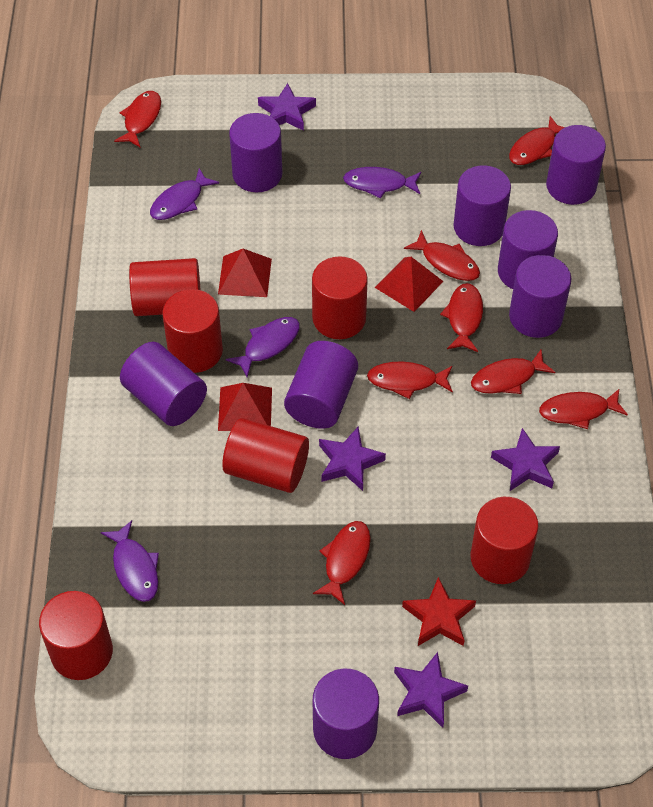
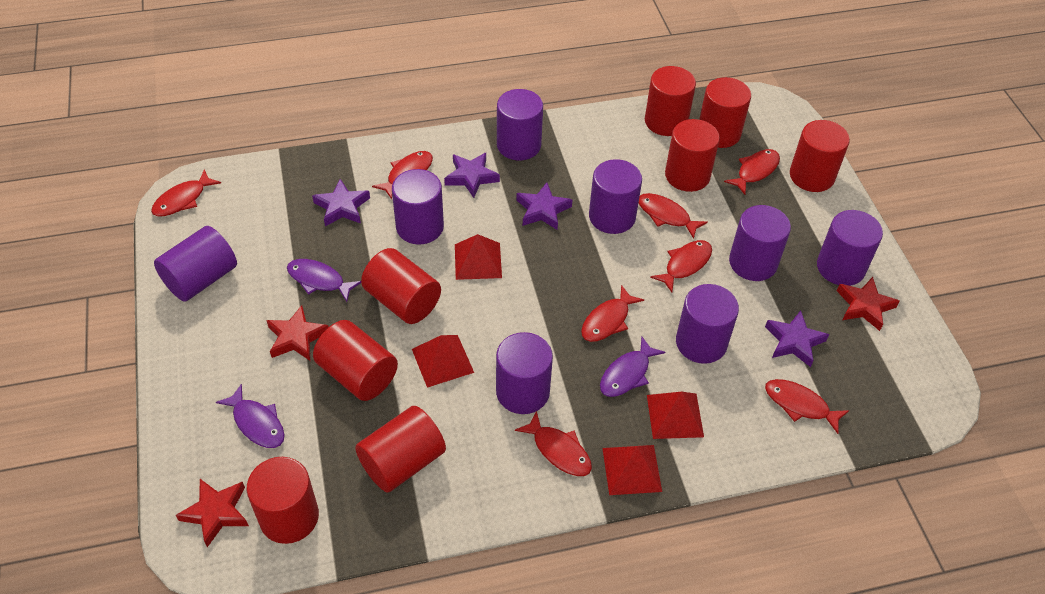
purple fish: [101,520,159,602] [150,168,219,220] [226,317,300,378] [343,167,421,199] = 4 -> [216,384,285,448] [287,259,361,302] [600,337,665,397] = 3
red cylinder: [39,591,113,680] [129,258,201,316] [162,289,223,373] [222,418,309,493] [312,256,368,339] [471,497,538,584] = 6 -> [246,457,319,544] [313,320,398,401] [355,406,446,493] [361,248,441,324] [645,66,696,136] [665,119,720,192] [699,77,751,148] [790,120,850,192] = 8
red pyramid: [218,249,272,297] [218,383,272,431] [375,257,443,312] = 3 -> [412,335,474,388] [455,234,502,280] [602,445,662,495] [647,392,704,439] = 4
red star: [402,577,476,646] = 1 -> [176,479,249,547] [266,305,328,361] [837,277,900,331] = 3

